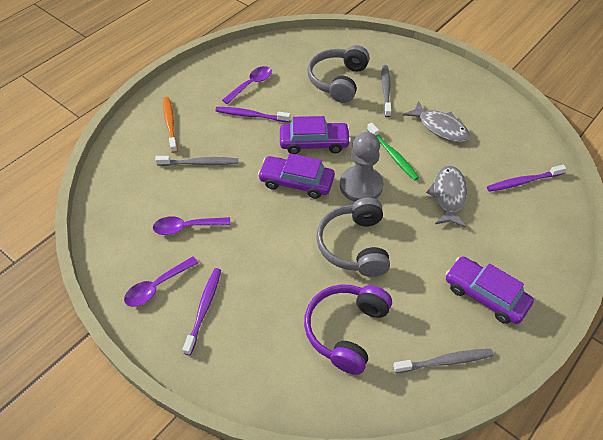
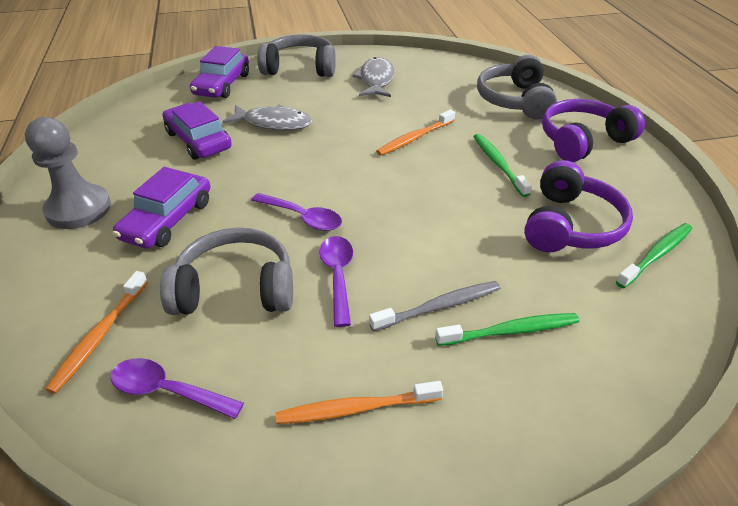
green toothbrush: [367,123,419,181] = 1 -> [435,313,579,346] [473,134,532,197] [616,223,692,288] = 3
grey headphones: [307,45,370,103] [316,197,390,277] = 2 -> [160,228,293,315] [257,34,336,77] [477,55,557,119] = 3
grey toothbrush: [155,156,238,166] [381,65,391,117] [393,349,494,373] = 3 -> [369,281,500,331] = 1
orange toothbrush: [163,97,177,153] = 1 -> [45,271,148,394] [276,381,443,424] [376,109,455,156] = 3
purple headphones: [304,284,392,375] = 1 -> [524,160,633,252] [542,99,645,162] = 2
purple toothbrush: [182,268,221,355] [215,107,291,122] [487,165,566,192] = 3 -> none = 0

